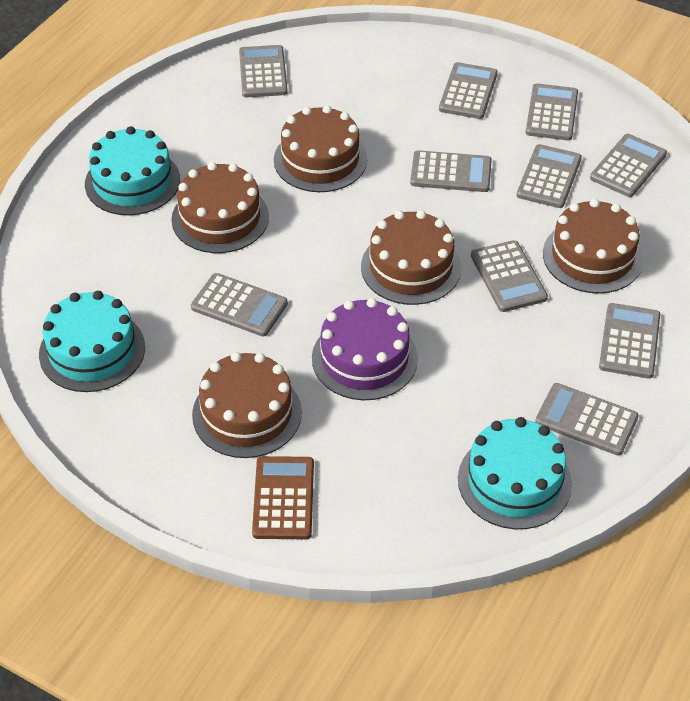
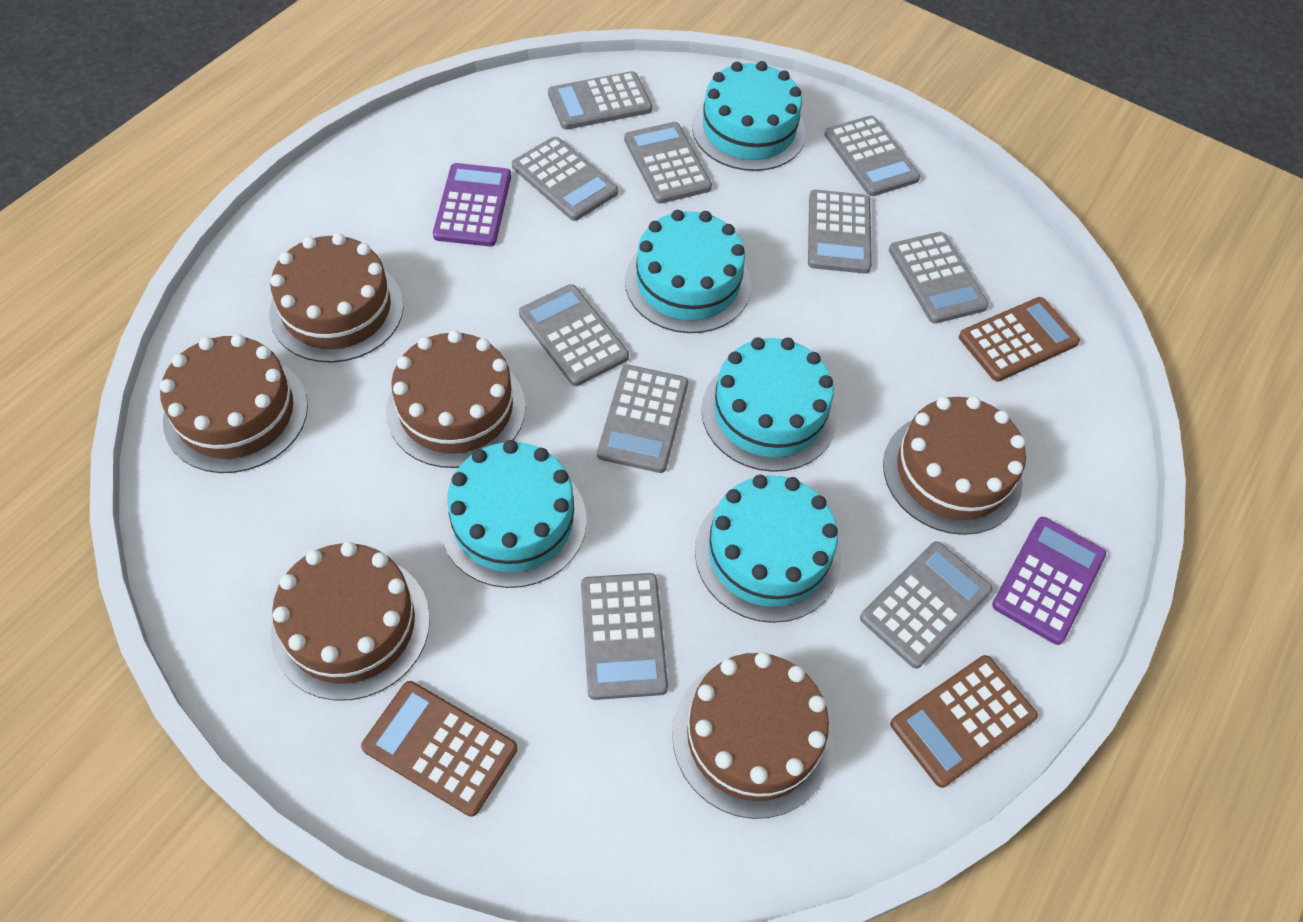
brown cake: [171,162,269,253] [192,352,302,458] [274,105,367,192] [361,210,461,305] [543,199,643,294] = 5 -> [160,334,308,473] [269,233,404,363] [271,542,430,701] [386,330,526,468] [672,652,833,819] [883,396,1026,535] = 6
brown calculator: [252,456,314,539] = 1 -> [361,681,517,817] [890,655,1038,788] [959,297,1080,382] = 3
purple cake: [312,298,418,400] = 1 -> none = 0
purple calculator: none = 0 -> [433,163,511,246] [992,517,1106,645] = 2
turquoise cake: [39,291,145,392] [85,126,180,215] [458,417,572,529] = 3 -> [440,440,587,588] [625,210,751,333] [692,61,806,171] [695,475,841,623] [701,337,837,472] = 5

